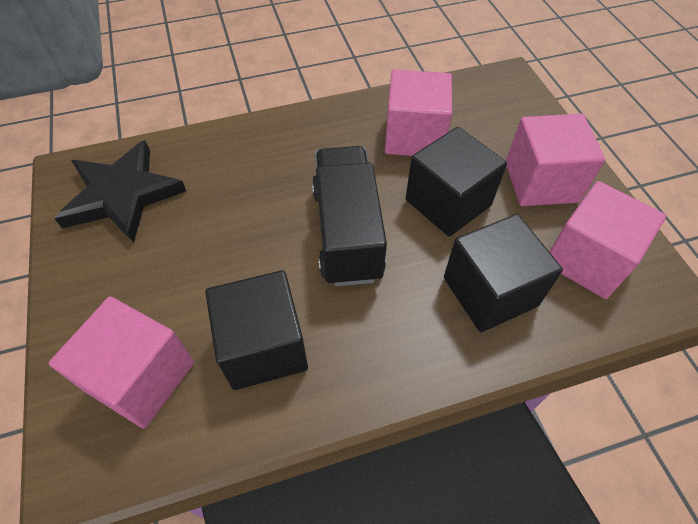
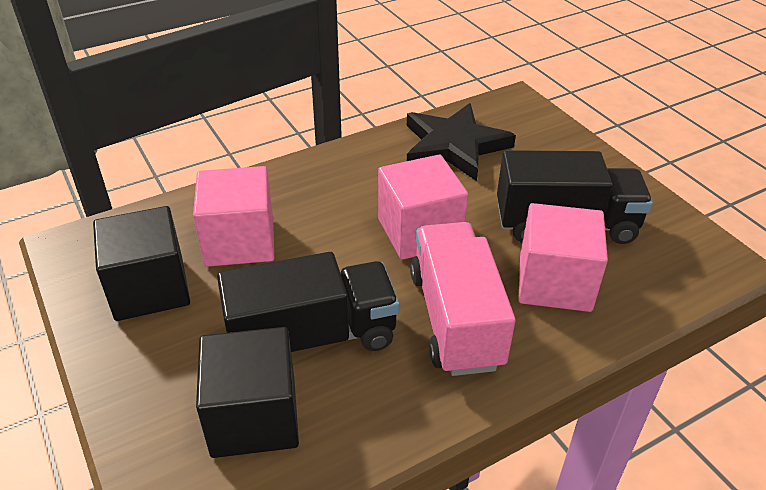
black cube: [205,270,308,390] [406,127,507,237] [444,214,563,332] = 3 -> [93,206,190,321] [196,327,299,458] = 2
black truck: [312,146,387,286] = 1 -> [217,252,399,352] [497,150,653,244] = 2
pink cube: [49,296,194,428] [385,69,452,156] [506,114,605,206] [549,181,666,299] = 4 -> [193,166,274,267] [378,155,468,260] [518,203,608,312] = 3
pink truck: none = 0 -> [410,222,516,376] = 1

